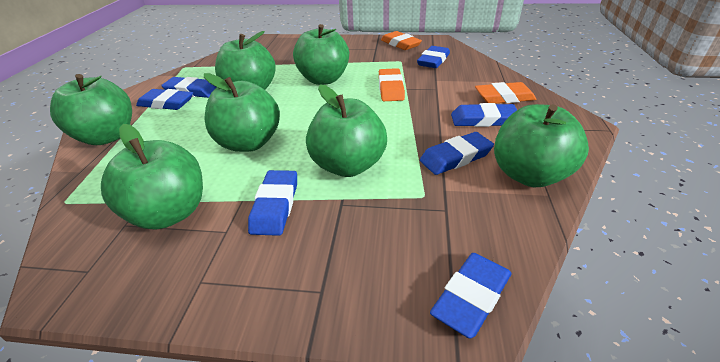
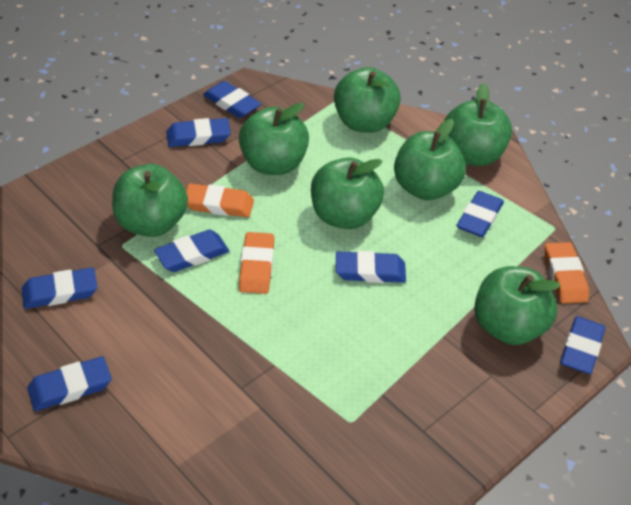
blue eraser: [136,89,193,110] [161,77,217,98] [248,170,297,236] [417,46,450,68] [420,132,494,175] [430,253,512,339] [451,103,517,127] = 7 -> [22,268,97,309] [27,356,112,411] [154,230,229,272] [166,118,231,147] [203,81,261,118] [336,251,406,283] [456,191,504,237] [560,316,606,374] = 8

